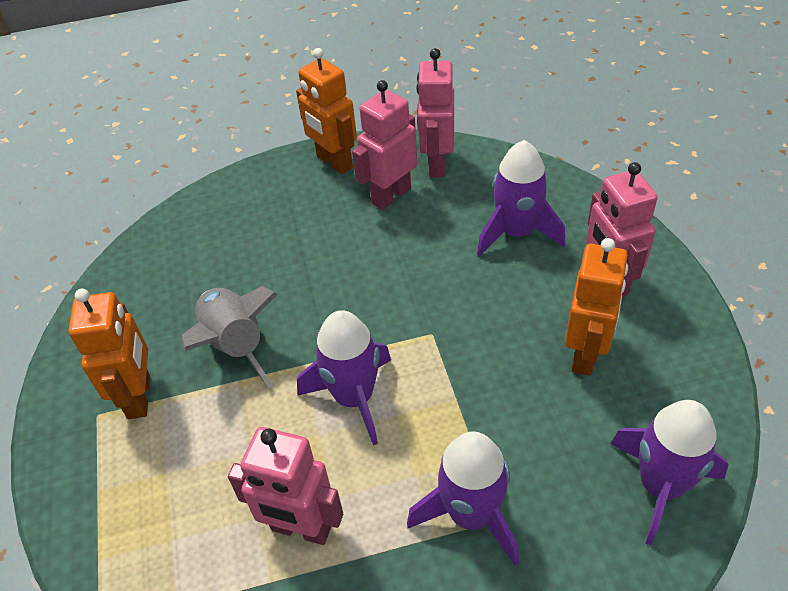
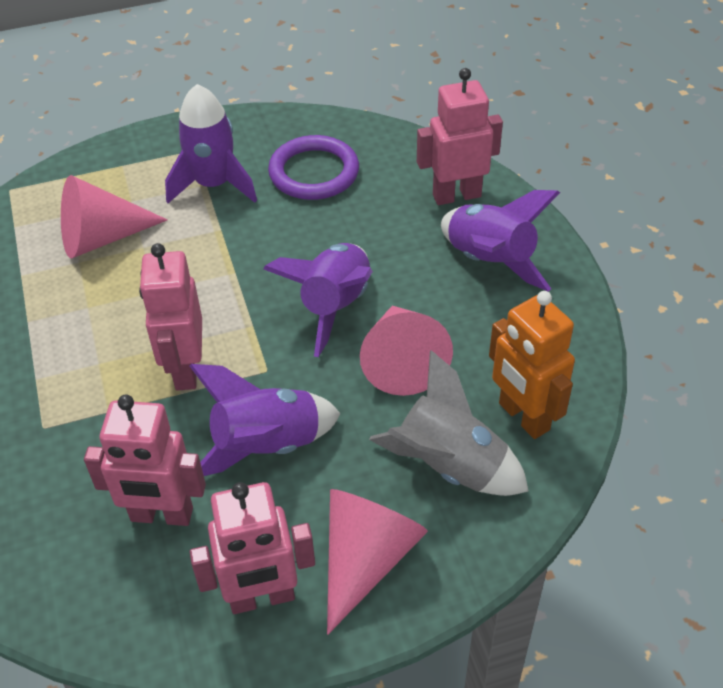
orange robot: [68,289,150,419] [296,48,357,175] [565,238,628,376] = 3 -> [489,291,575,439] = 1
pink cone: none = 0 -> [61,175,168,258] [327,489,428,635] [360,306,453,396] = 3
purple ring: none = 0 -> [268,135,359,200] = 1

